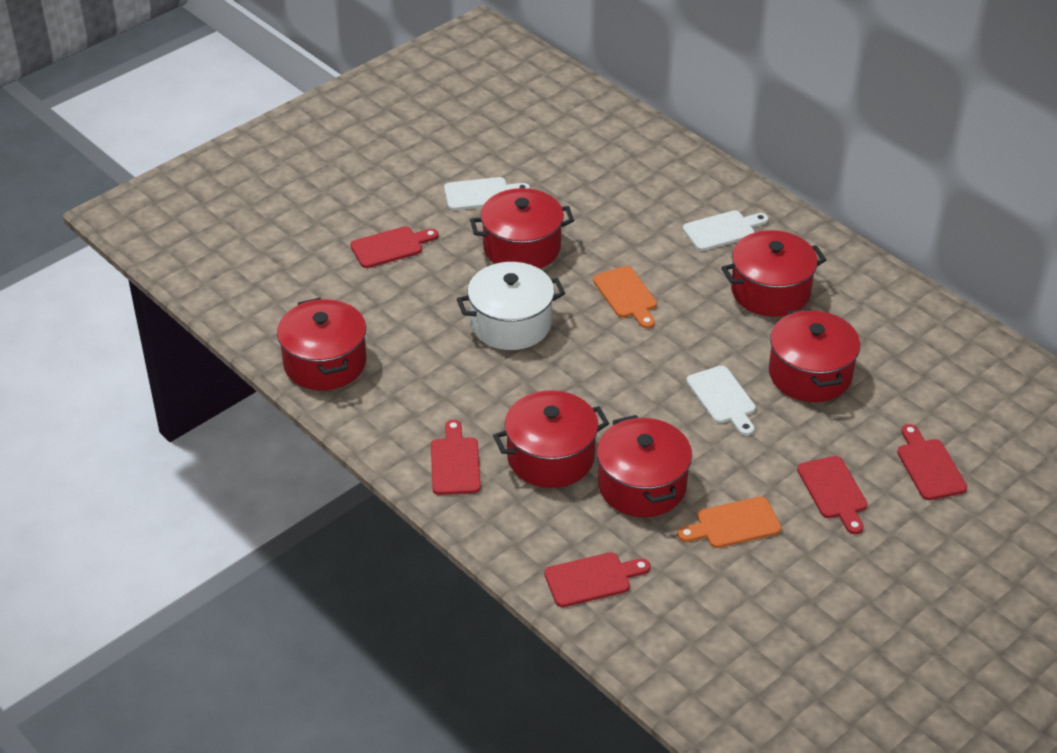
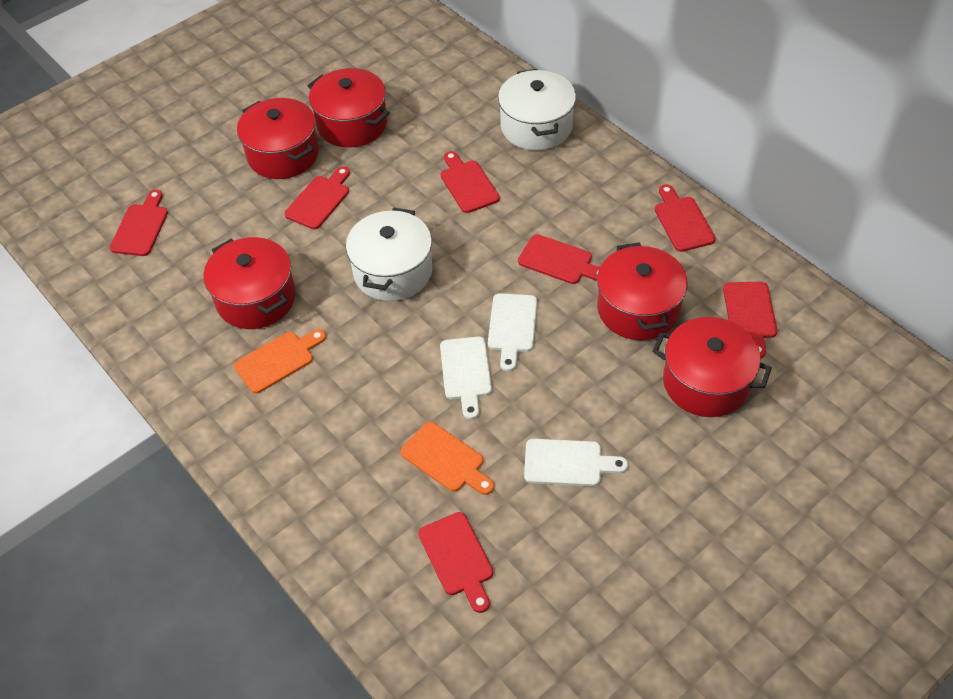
red cutting board: [350,226,438,268] [431,420,481,495] [544,552,650,607] [797,456,867,534] [897,424,967,500] = 5 -> [110,190,168,256] [284,166,350,229] [419,512,493,613] [441,151,500,213] [518,234,600,284] [655,184,716,252] [723,282,777,358] = 7
red pot: [277,298,366,390] [470,188,574,269] [493,390,609,488] [597,415,692,517] [721,230,826,317] [769,308,860,402] = 6 -> [204,237,296,329] [237,98,319,179] [308,68,390,148] [597,242,688,340] [652,317,772,417] = 5
white pot: [457,262,565,350] = 1 -> [346,208,432,301] [498,69,576,150] = 2

